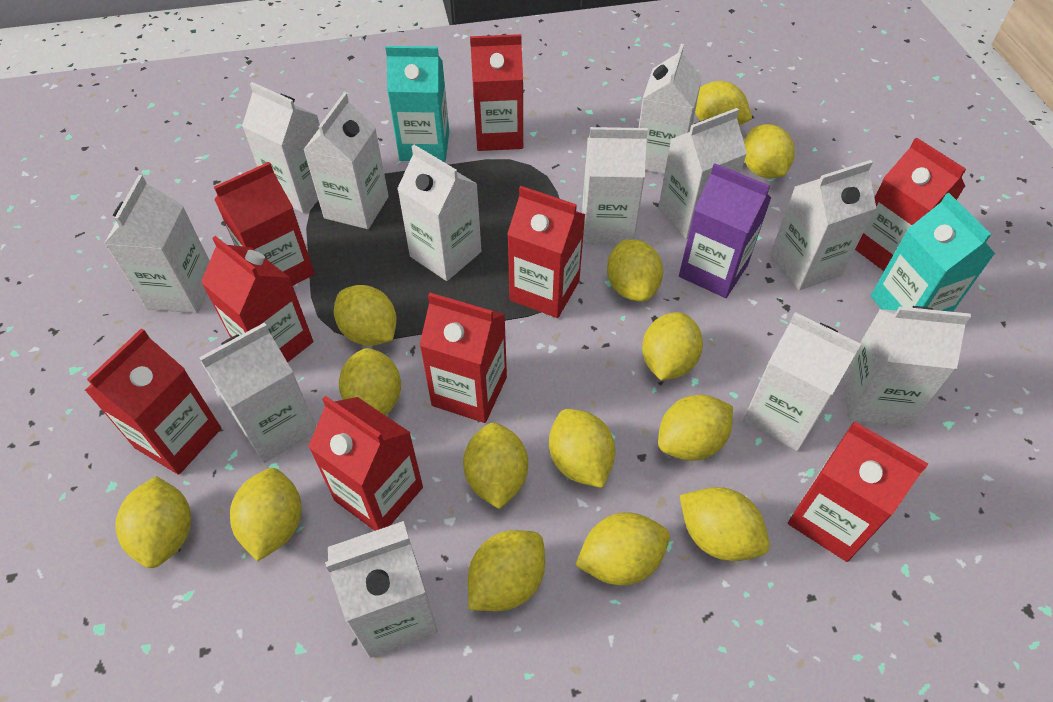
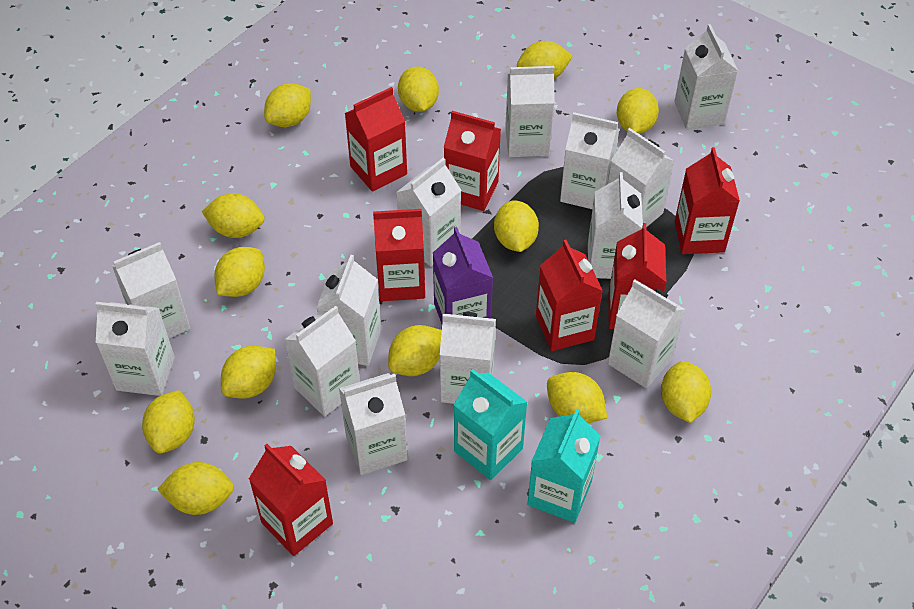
red carton: [85,328,221,475] [201,236,313,362] [214,162,315,285] [308,396,423,531] [419,293,507,423] [470,34,523,151] [507,186,586,318] [788,422,928,562] [855,137,966,271] = 9 -> [249,444,333,556] [345,87,407,192] [373,209,425,301] [444,111,501,211] [536,240,603,351] [608,223,666,329] [675,147,740,254] = 7
white carton: [104,175,210,313] [199,322,317,463] [242,82,320,213] [303,93,389,229] [325,521,438,658] [397,145,481,281] [582,127,648,244] [639,44,702,174] [658,108,747,239] [743,312,861,451] [770,160,876,290] [843,306,971,427] = 12 -> [95,302,175,396] [112,242,190,339] [284,306,360,417] [316,255,381,366] [339,373,408,475] [396,158,461,267] [440,312,496,404] [505,66,555,157] [560,112,619,209] [588,172,643,279] [608,128,674,227] [608,279,685,388] [674,24,738,130] = 13
yellow lemon: [115,476,191,568] [230,468,302,561] [334,285,397,346] [339,348,401,415] [463,423,528,509] [468,530,545,611] [549,409,615,488] [575,512,670,585] [607,239,663,302] [642,312,703,380] [658,395,733,461] [679,487,770,561] [695,81,752,125] [744,124,795,178] = 14 -> [142,390,195,453] [158,462,234,515] [202,193,264,238] [214,247,265,297] [221,346,276,399] [264,83,311,127] [388,325,442,376] [398,66,439,112] [494,200,539,252] [517,41,572,79] [547,372,607,423] [617,88,659,134] [661,361,711,423] = 13

